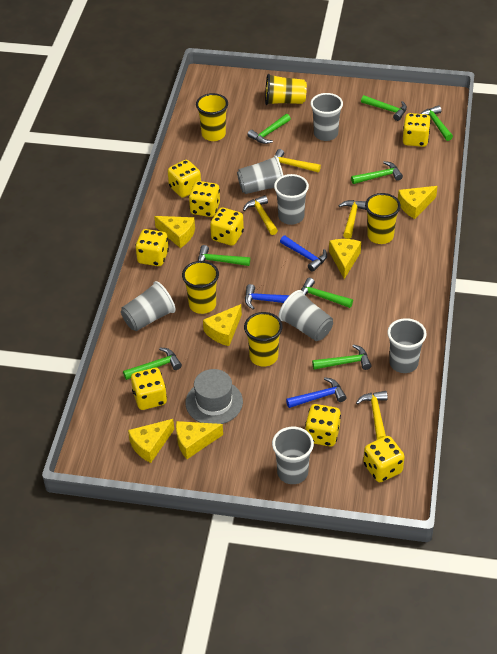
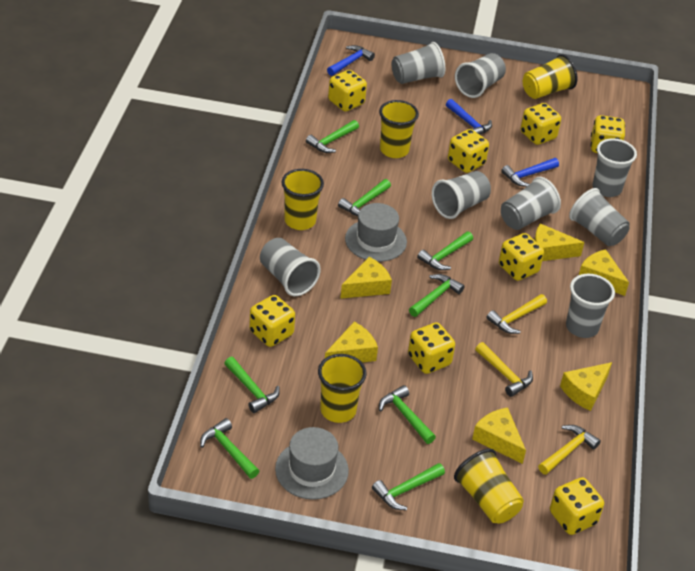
grey cup: [121,281,176,331] [237,155,283,194] [272,427,314,484] [274,174,309,225] [278,290,333,341] [310,93,343,141] [387,318,427,373] = 7 -> [260,238,321,296] [392,42,445,84] [432,171,491,219] [455,53,506,98] [501,177,561,230] [566,274,615,338] [569,188,630,246] [592,138,637,197] = 8
grey hat: [186,369,243,424] = 1 -> [275,427,349,500] [345,203,407,262] = 2
yellow hammer: [243,195,278,235] [275,149,321,172] [338,200,366,239] [356,391,388,440] = 4 -> [475,342,533,397] [486,294,547,334] [538,425,601,475] = 3

